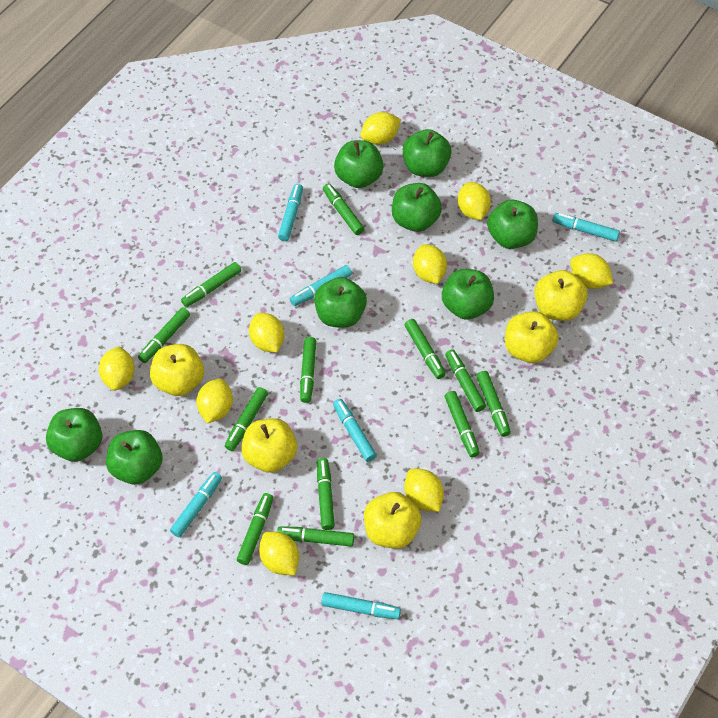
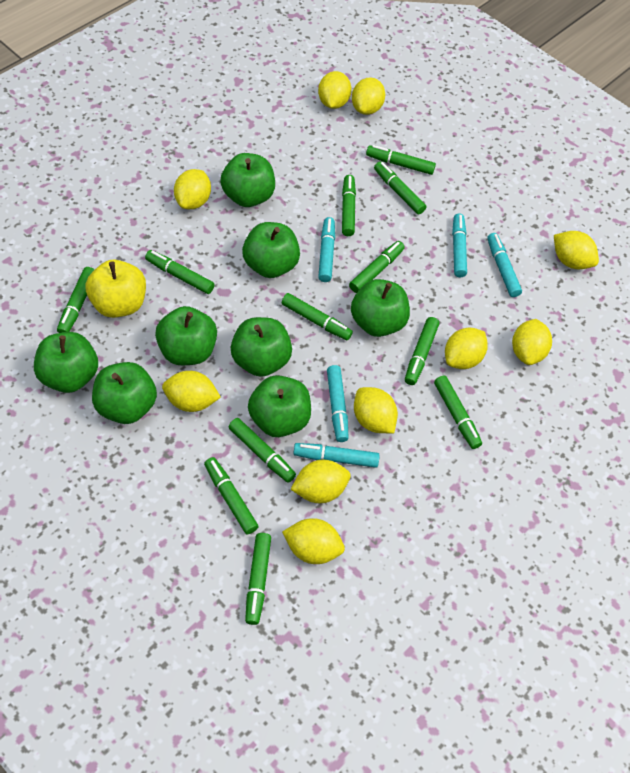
turquoise marker: [170,472,222,537] [278,184,303,241] [290,265,352,306] [321,592,401,619] [333,399,377,462] [552,213,620,242] = 6 -> [293,443,380,468] [318,217,335,282] [327,365,349,442] [452,214,467,277] [487,233,522,297] = 5
yellow apple: [150,344,204,396] [241,418,297,473] [364,492,421,549] [505,311,559,363] [535,270,587,321] = 5 -> [86,260,146,318] = 1
yellow lemon: [99,346,135,391] [196,378,233,424] [249,313,285,353] [259,531,299,575] [361,112,401,145] [404,469,444,512] [413,244,447,284] [458,182,491,220] [570,253,613,289] = 9 -> [162,371,221,412] [174,169,211,209] [282,518,345,564] [291,460,351,503] [318,71,352,109] [352,78,385,115] [354,387,398,433] [445,328,488,369] [512,319,552,365] [554,231,599,269] = 10

